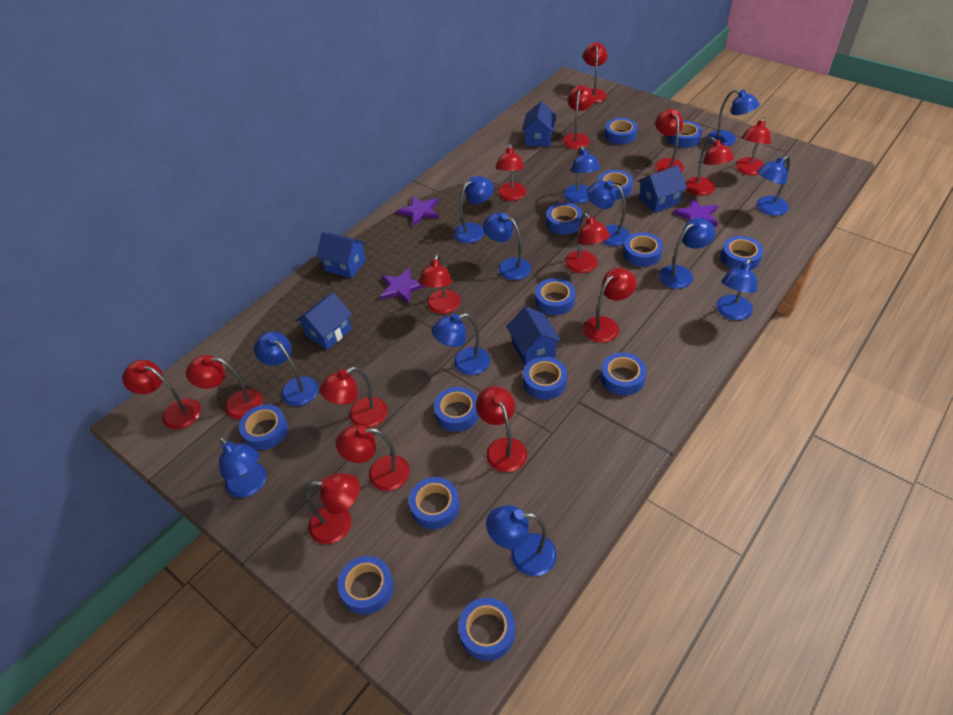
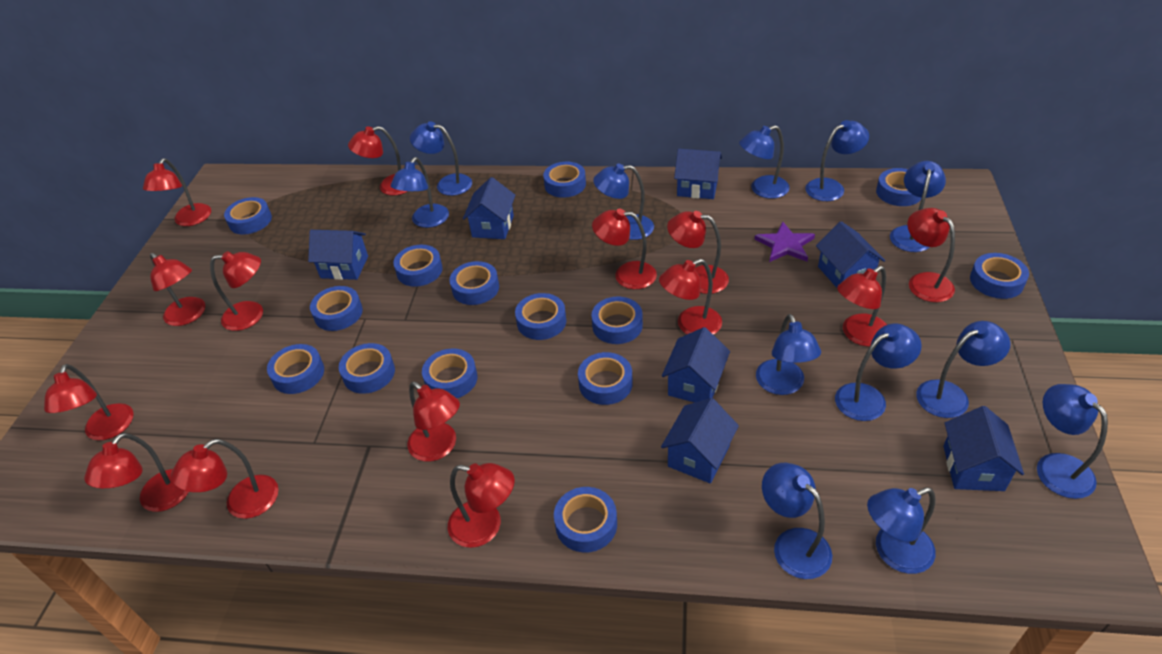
blue house: [296,292,352,350] [316,232,366,278] [506,306,562,366] [522,102,557,147] [638,165,687,213] = 5 -> [308,230,368,280] [463,177,516,239] [661,398,739,484] [662,327,730,403] [674,149,722,199] [816,221,885,288] [943,406,1024,491] = 7
purple star: [380,267,426,304] [397,196,439,226] [673,198,718,227] = 3 -> [755,221,815,262] = 1
red lamp: [122,360,201,429] [186,355,263,419] [306,473,360,544] [319,367,388,428] [336,425,410,491] [418,254,461,314] [476,386,527,472] [495,144,527,201] [562,85,594,149] [565,213,610,273] [583,42,608,103] [583,268,637,343] [655,109,684,173] [685,137,734,196] [735,117,771,175] = 15 -> [44,364,134,441] [84,433,189,512] [143,158,211,226] [150,253,205,326] [170,439,279,519] [210,251,263,331] [348,126,408,195] [407,382,460,462] [448,463,515,548] [592,208,657,289] [659,259,722,335] [667,211,729,294] [837,266,887,347] [907,208,955,302] = 14

